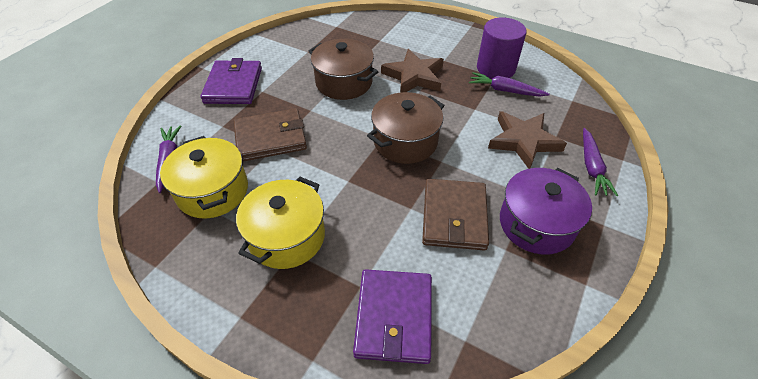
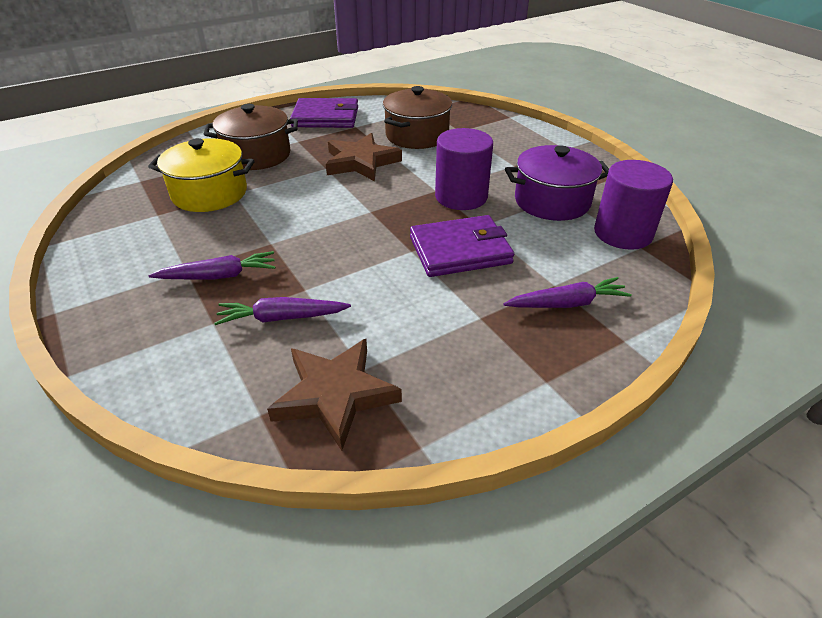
brown wallet: [233,108,307,162] [422,179,489,251] = 2 -> none = 0
purple cylinder: [477,17,526,79] = 1 -> [435,128,493,210] [594,160,673,250] = 2
yellow pot: [160,136,248,218] [236,177,325,269] = 2 -> [148,138,255,212] = 1

